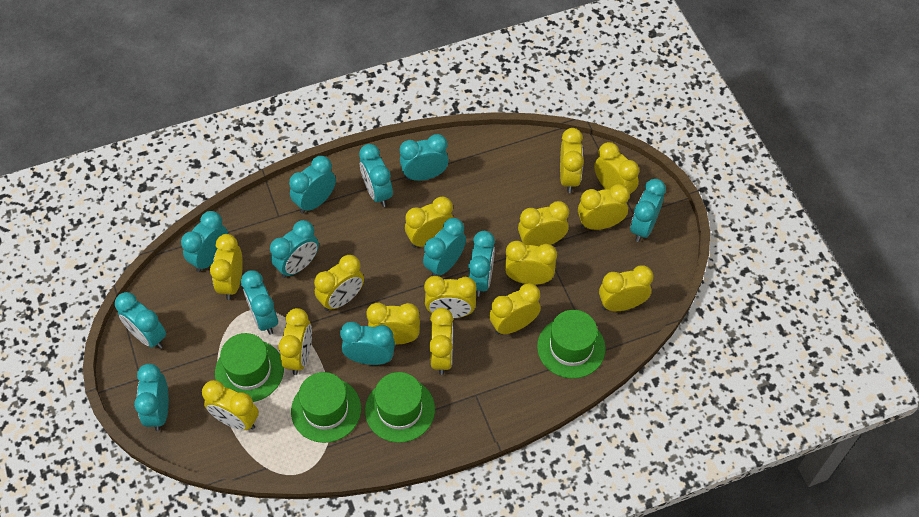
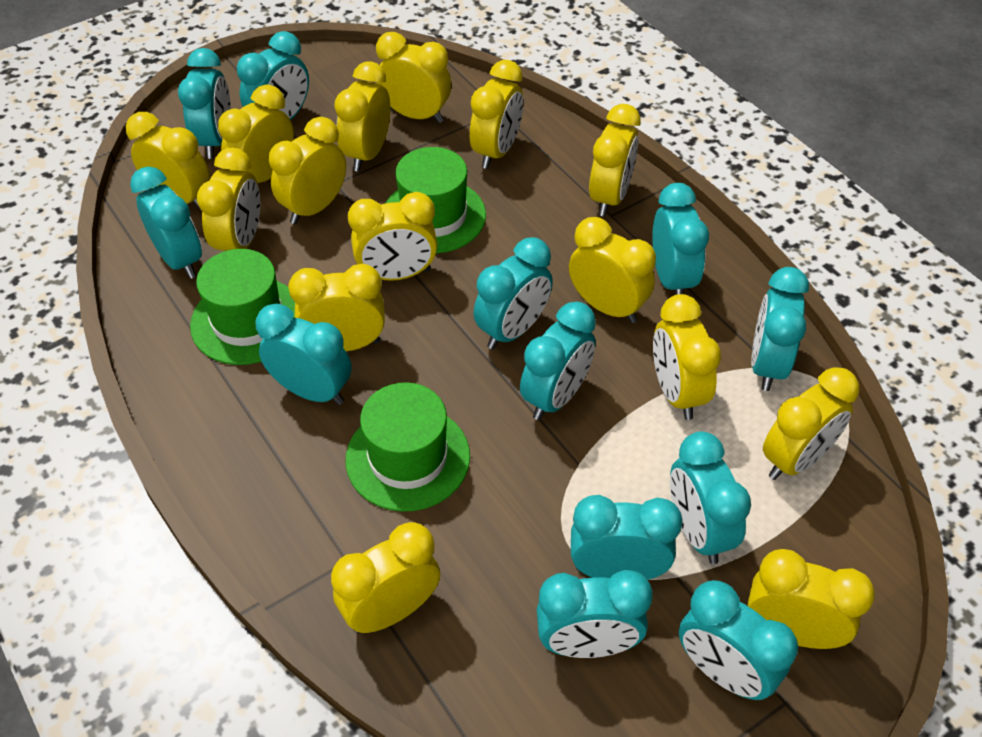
green hat: [215,333,284,402] [291,372,361,443] [365,372,435,443] [537,310,606,379] = 4 -> [190,249,295,365] [346,382,470,512] [385,147,486,253] = 3

